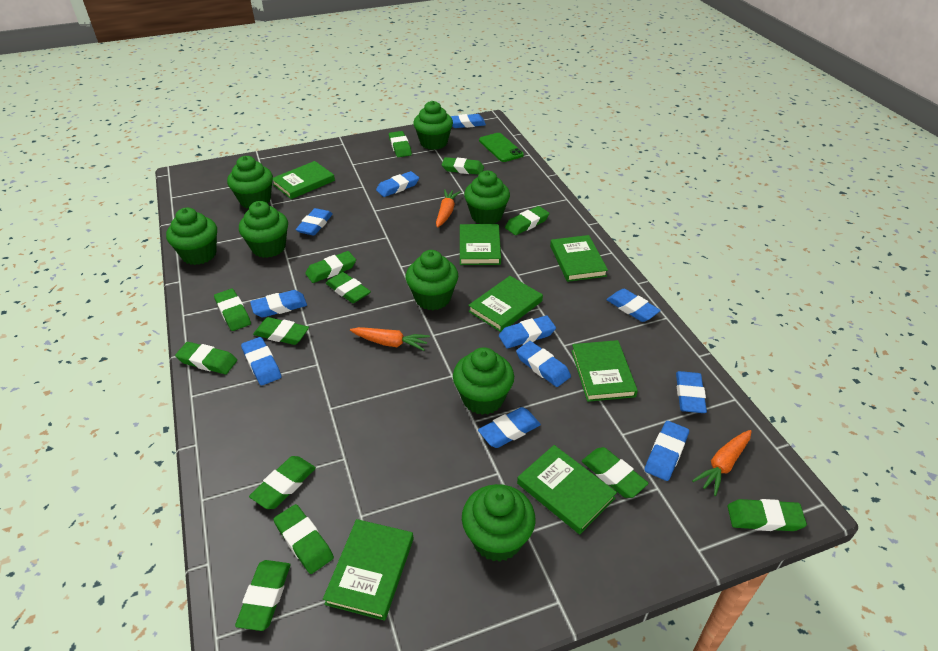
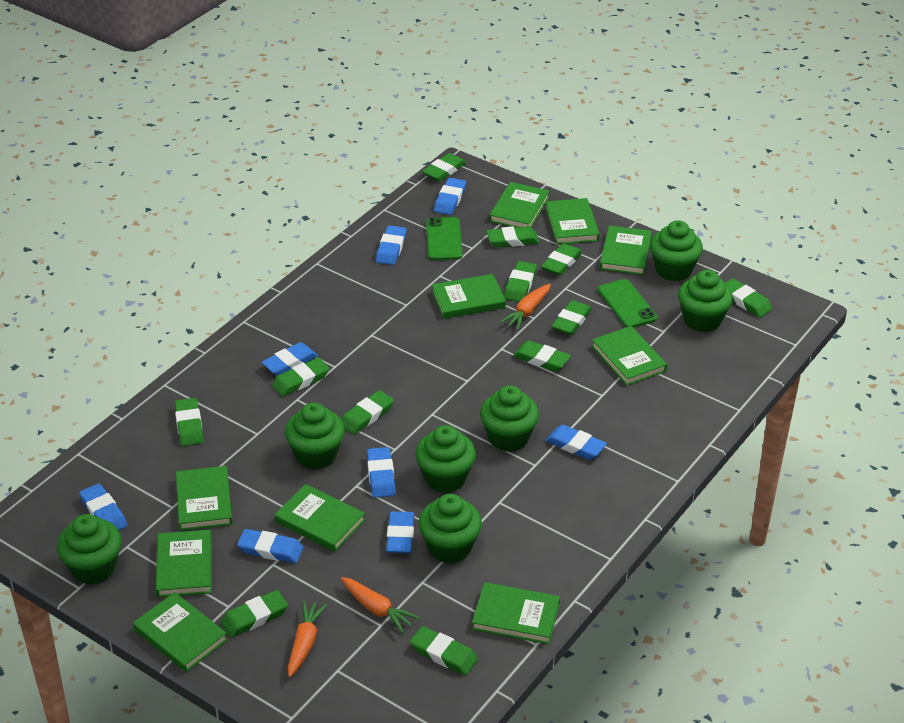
blue eraser: [241,337,281,386] [250,290,307,318] [296,208,333,236] [376,171,419,197] [451,114,486,128] [478,407,541,448] [499,315,556,348] [516,341,571,387] [606,289,661,322] [645,421,689,481] [676,371,707,413] = 11 -> [79,483,127,530] [237,529,304,563] [261,342,318,376] [367,447,396,498] [376,225,407,265] [386,511,414,553] [434,178,466,215] [546,425,607,460] = 8
green book: [273,161,335,199] [323,519,414,621] [460,224,501,265] [468,276,543,332] [517,445,617,534] [550,235,608,282] [571,340,638,402] = 7 -> [133,592,228,672] [156,530,212,597] [176,466,232,531] [275,484,365,552] [432,274,506,319] [472,582,560,644] [489,182,549,227] [546,198,600,245] [592,326,667,386] [600,225,652,275] = 10
green cupcake: [166,207,217,265] [227,156,273,208] [239,201,288,258] [406,250,458,310] [413,101,453,150] [453,348,514,415] [462,484,535,562] [464,171,510,224] = 8 -> [57,514,122,584] [285,403,345,469] [415,425,476,493] [419,494,482,563] [480,385,539,452] [650,220,703,281] [678,270,733,332] = 7
green eraser: [175,342,237,374] [214,289,251,331] [235,560,291,631] [249,456,316,509] [253,317,309,345] [273,504,334,574] [305,251,356,283] [326,272,371,303] [389,131,412,157] [442,157,484,175] [505,206,550,235] [582,447,649,498] [727,499,807,531] = 13 -> [174,398,204,446] [221,590,288,638] [272,358,329,396] [341,390,394,435] [410,626,478,675] [422,153,466,181] [486,226,539,247] [504,261,537,302] [513,340,571,371] [541,243,582,276] [552,300,592,335] [725,278,772,317] = 12
green phone: [479,133,524,162] = 1 -> [426,217,463,260] [598,279,657,328] = 2

